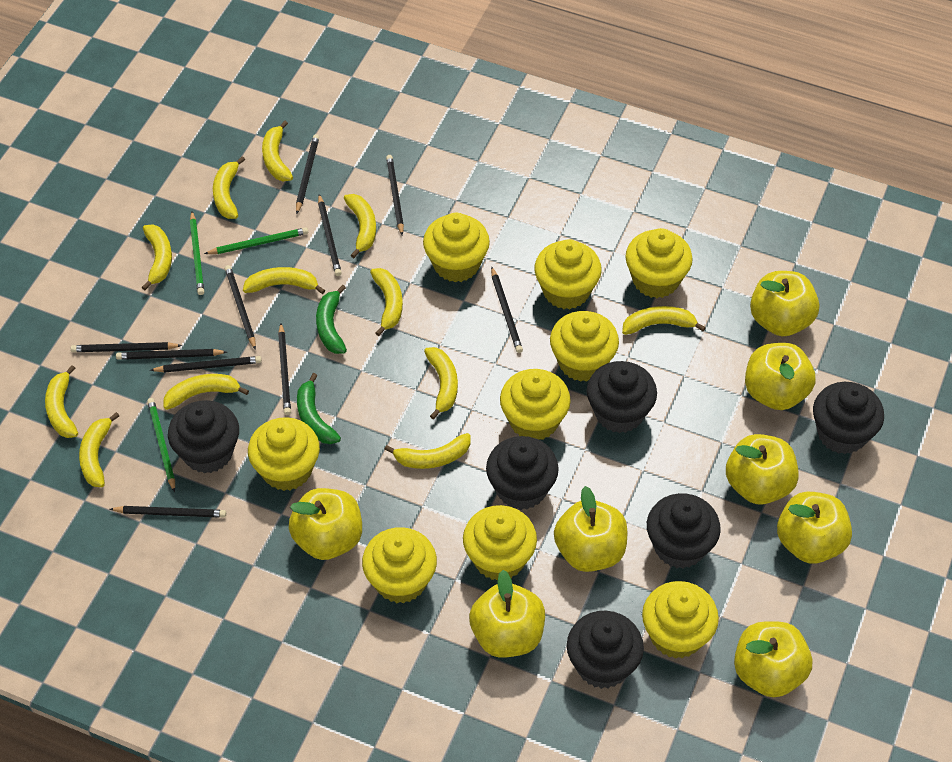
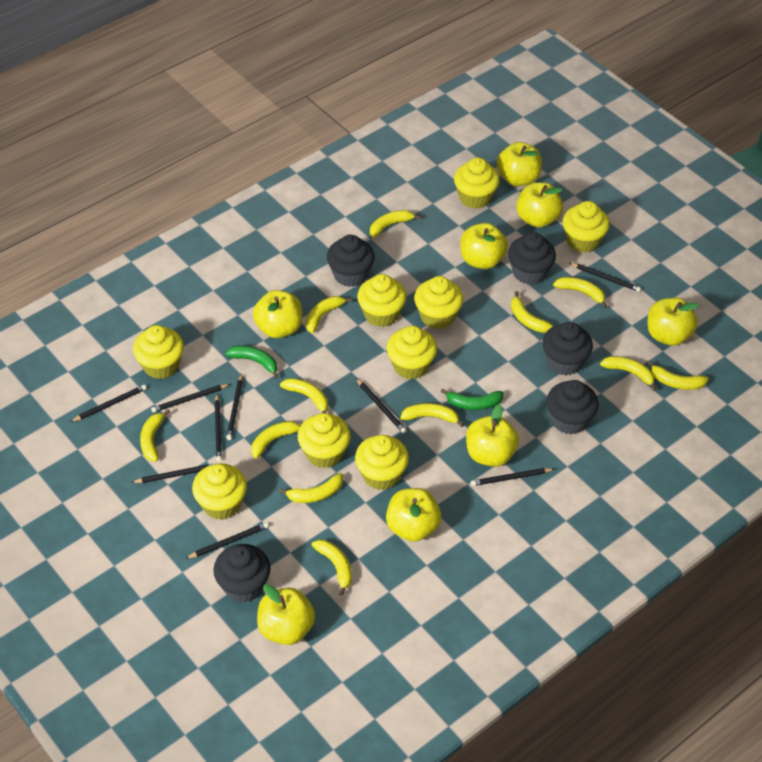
black cupcake: [168,400,239,474] [486,436,559,510] [567,611,644,689] [587,361,657,433] [647,493,721,569] [813,382,884,454] = 6 -> [213,544,271,603] [327,235,375,287] [508,232,556,285] [542,322,593,375] [546,380,599,434] = 5
black pencil: [71,342,182,352] [110,506,226,518] [116,349,227,360] [150,356,262,373] [225,265,256,350] [278,323,291,415] [296,134,319,214] [318,194,342,276] [386,155,404,235] [491,266,523,353] = 10 -> [70,385,147,422] [131,463,217,483] [151,384,230,413] [185,522,269,559] [215,394,222,462] [226,374,243,440] [356,378,407,433] [471,468,554,486] [570,263,641,292] = 9
green pencil: [147,398,175,492] [190,211,204,295] [204,227,308,254] = 3 -> none = 0

